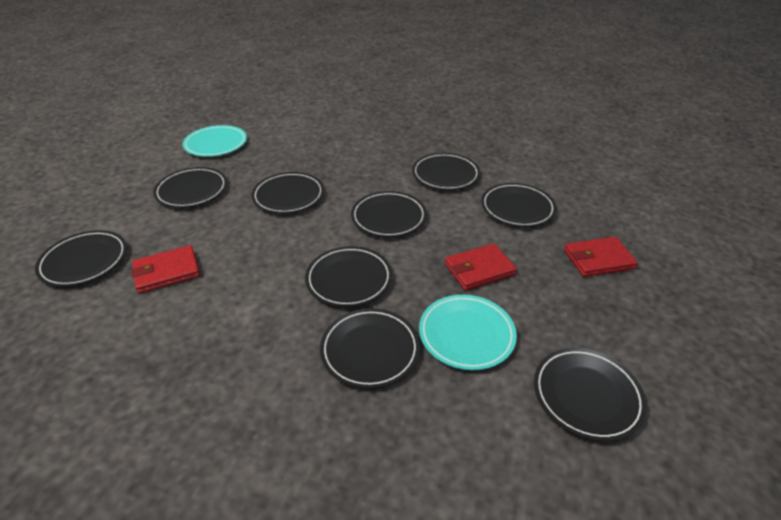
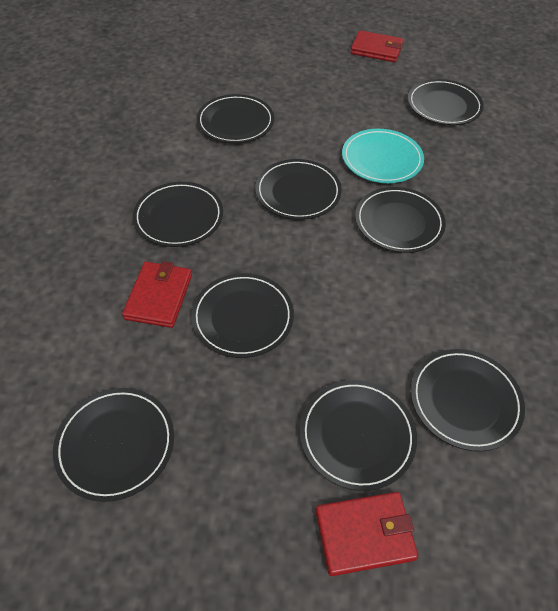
turquoise plate: [182,125,247,157] [419,295,517,370] = 2 -> [342,129,424,183] = 1

